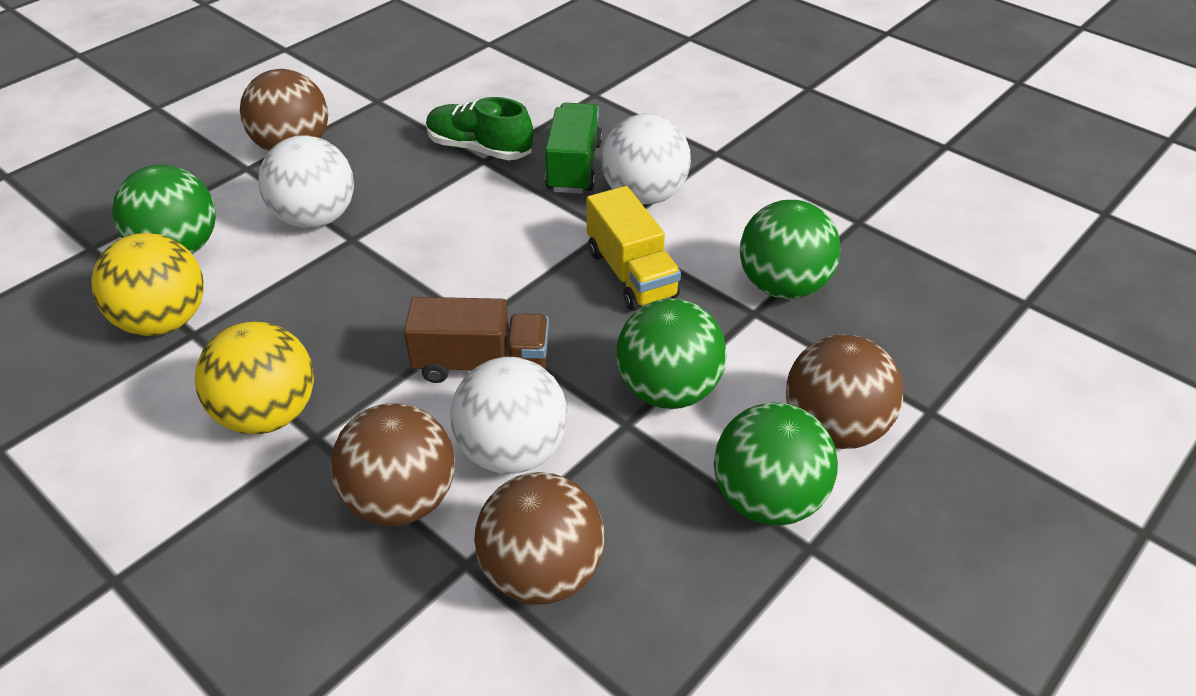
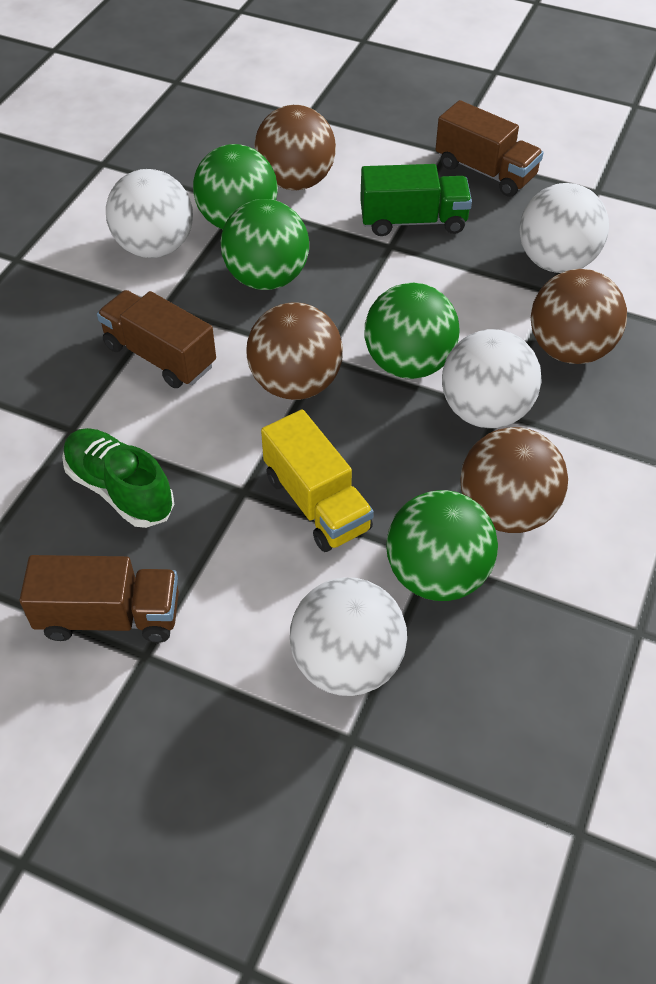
brown truck: [404,297,549,383] = 1 -> [20,555,179,643] [97,290,216,388] [436,100,543,197] = 3
white ball: [258,135,354,228] [451,357,568,474] [601,114,691,205] = 3 -> [106,169,193,258] [290,577,407,696] [442,329,542,428] [519,183,609,273] = 4
yellow ball: [91,233,204,336] [195,321,314,434] = 2 -> none = 0

